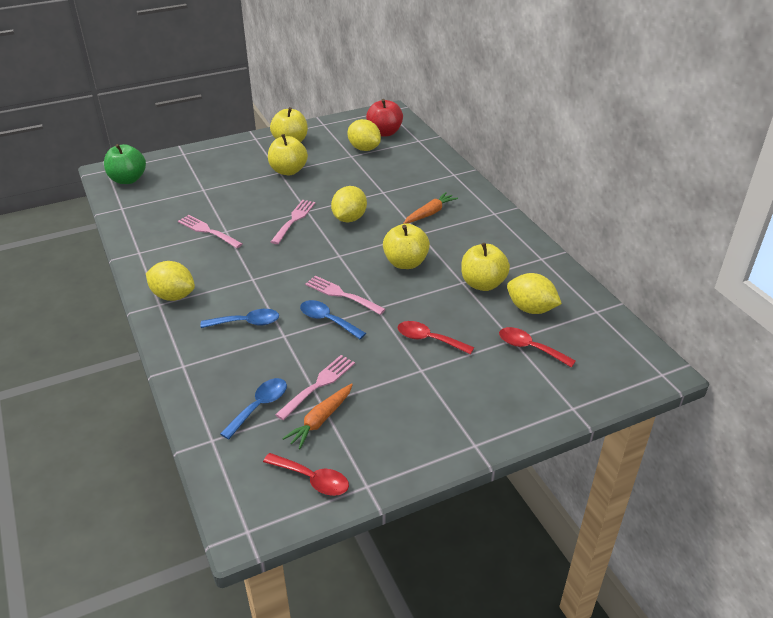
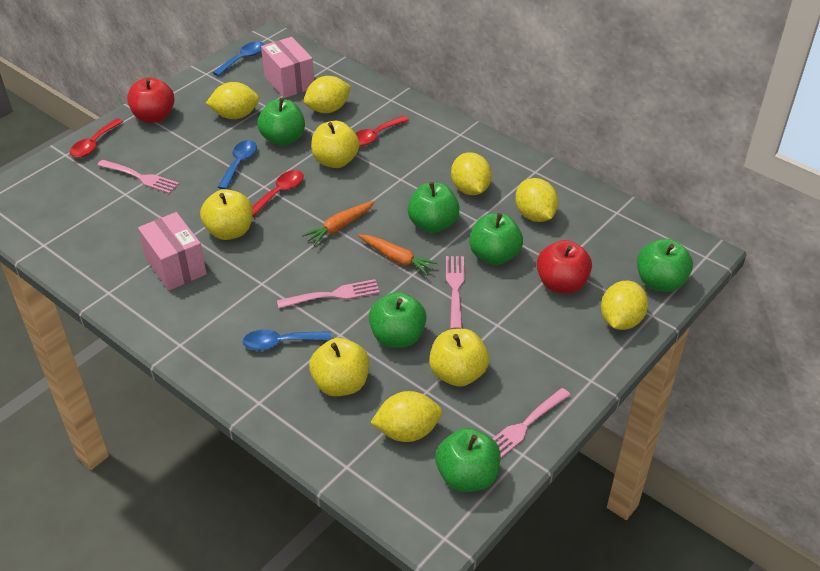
green apple: [104,144,146,184] = 1 -> [257,98,305,146] [369,292,427,348] [408,182,460,233] [435,428,500,492] [469,213,523,265] [637,239,693,292] = 6
pink box: none = 0 -> [138,212,207,291] [261,37,314,98] = 2
red apple: [366,99,403,136] = 1 -> [127,77,175,123] [537,240,592,293] = 2
yellow lemon: [146,261,195,301] [331,186,367,222] [348,119,381,151] [507,273,562,314] = 4 -> [206,82,259,119] [304,76,351,113] [370,391,442,442] [451,152,492,195] [515,178,558,222] [601,281,648,330] = 6

